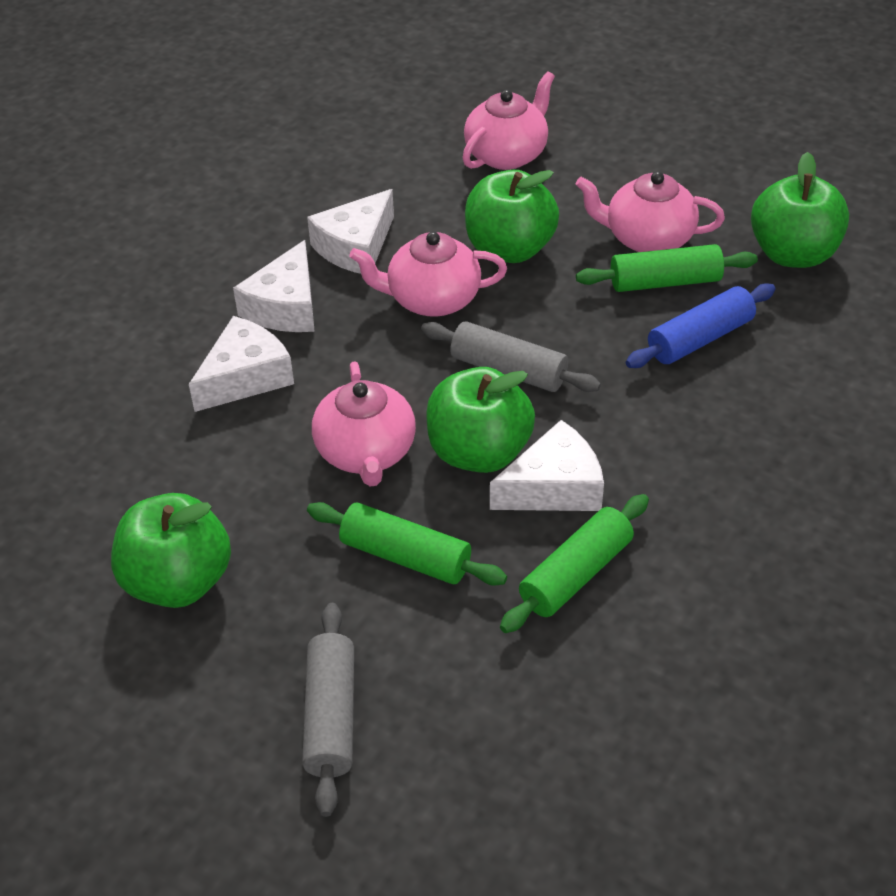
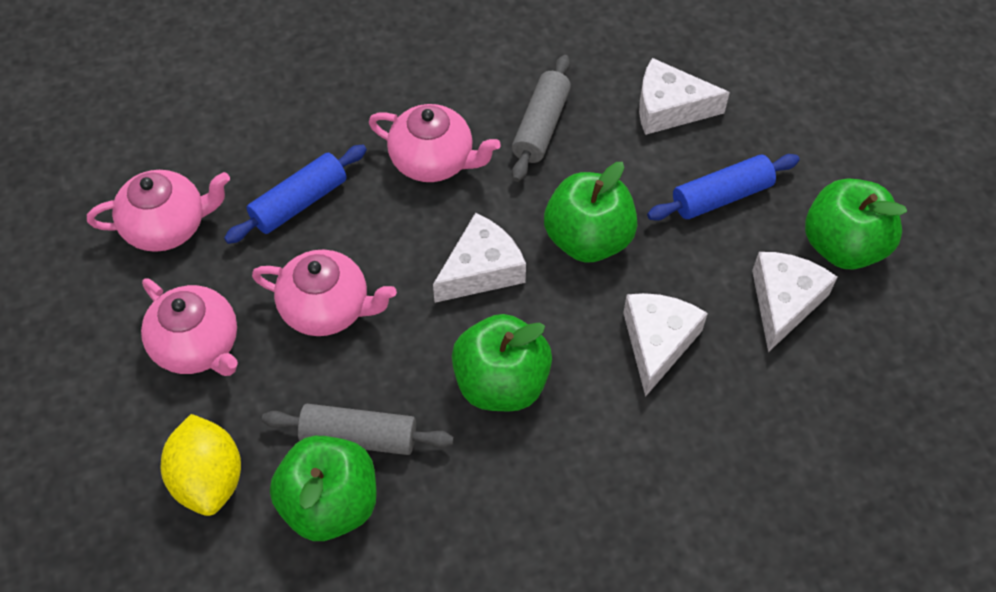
blue rolling pin: [626,284,775,368] = 1 -> [224,144,367,244] [647,154,800,221] = 2
green rolling pin: [307,502,507,586] [500,494,649,633] [576,244,758,292] = 3 -> none = 0
yellow lemon: none = 0 -> [160,414,241,516] = 1

